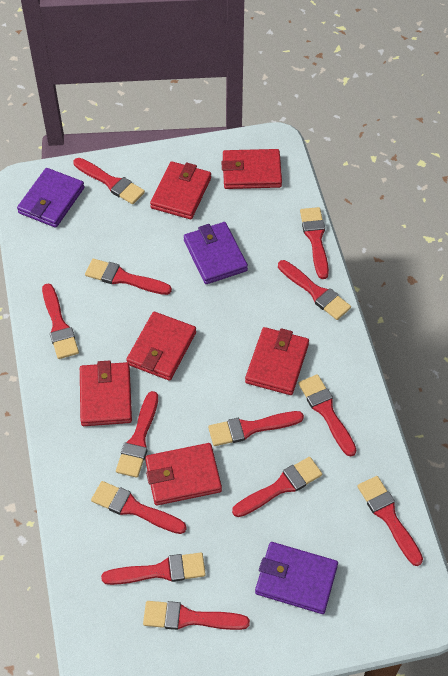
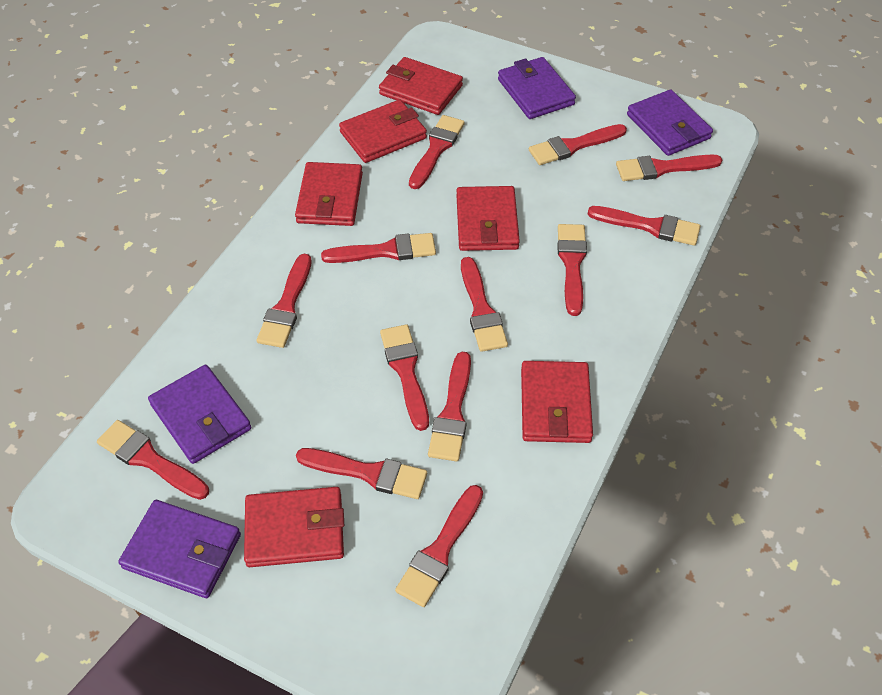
purple wallet: [17,168,84,228] [184,222,248,284] [255,542,338,614] = 3 -> [118,500,241,598] [148,365,251,464] [498,57,576,119] [627,89,713,156] = 4

